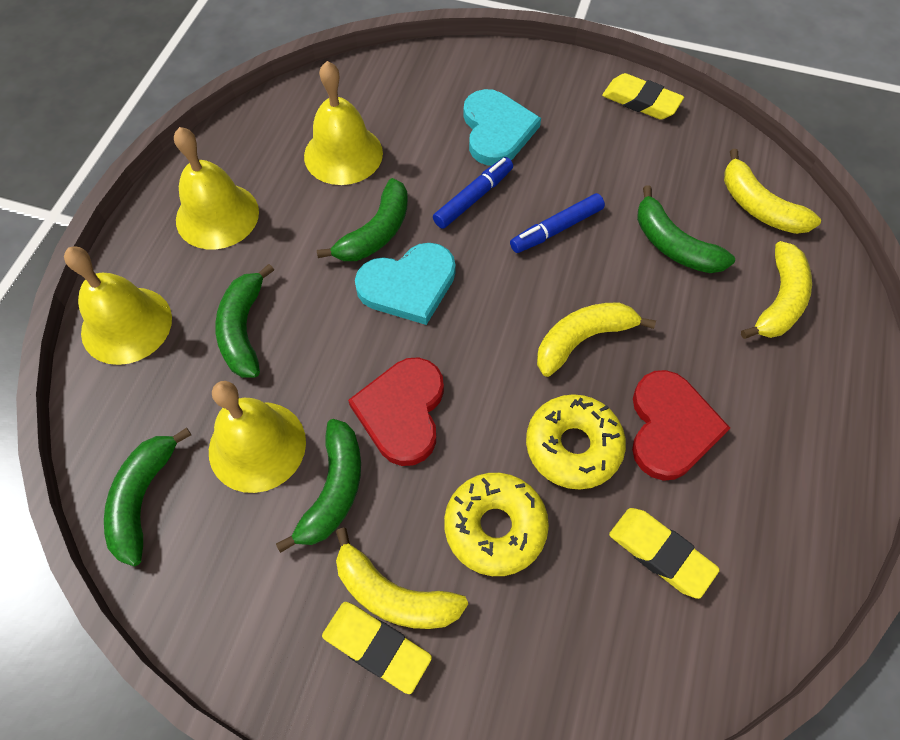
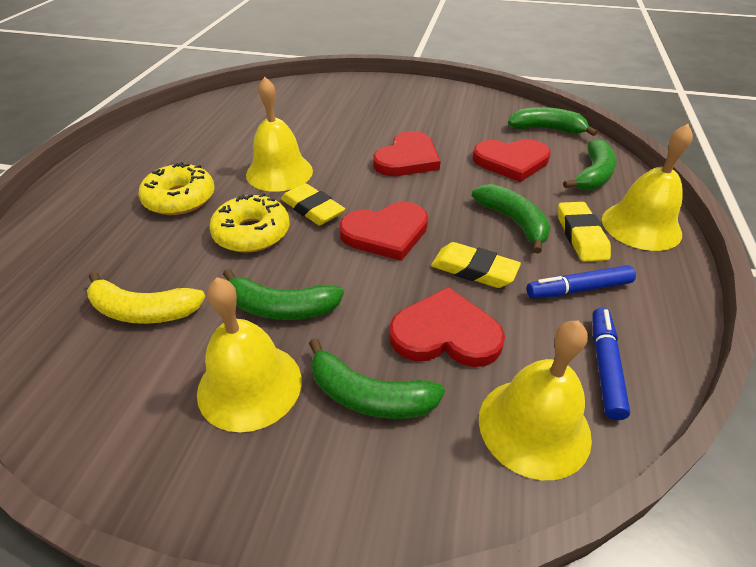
red heart: [348,357,444,466] [632,370,730,481] = 2 -> [339,202,428,261] [373,131,440,176] [389,287,505,367] [473,139,551,182] = 4
turquoise heart: [355,243,456,325] [463,89,541,166] = 2 -> none = 0
yellow banana: [336,528,468,629] [537,302,656,377] [724,149,821,234] [741,241,812,339] = 4 -> [87,271,205,324] = 1

